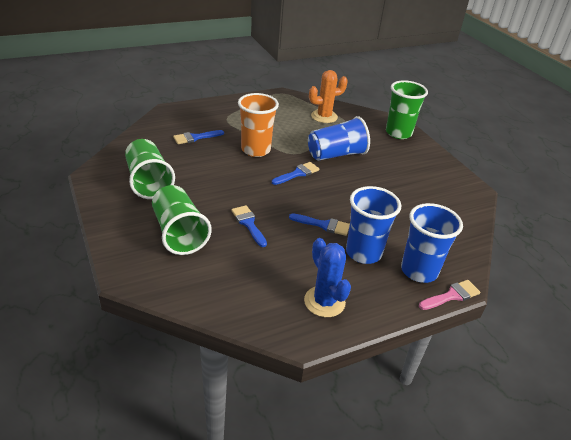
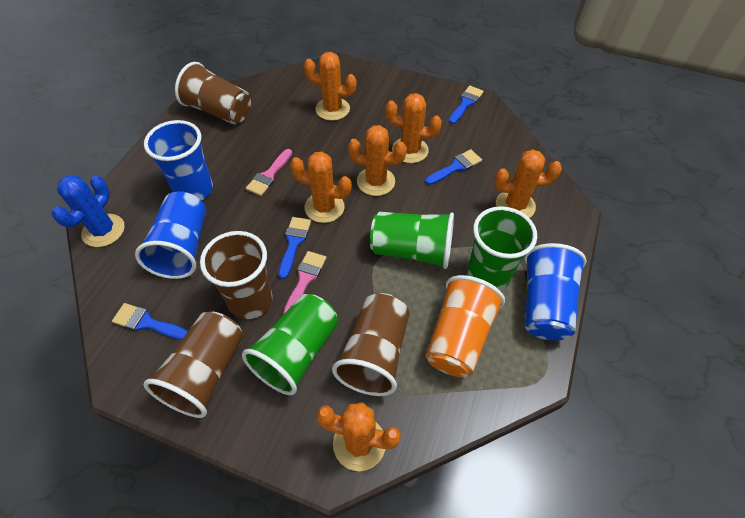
brown cup: none = 0 -> [143,311,244,418] [175,62,251,125] [200,231,273,319] [332,293,410,396] = 4
orange cactus: [309,70,348,123] = 1 -> [290,152,352,223] [304,52,357,121] [316,402,401,471] [348,125,407,196] [385,93,442,163] [494,149,562,218] = 6
pink brush: [419,280,480,310] = 1 -> [246,149,292,196] [283,251,326,314] = 2

